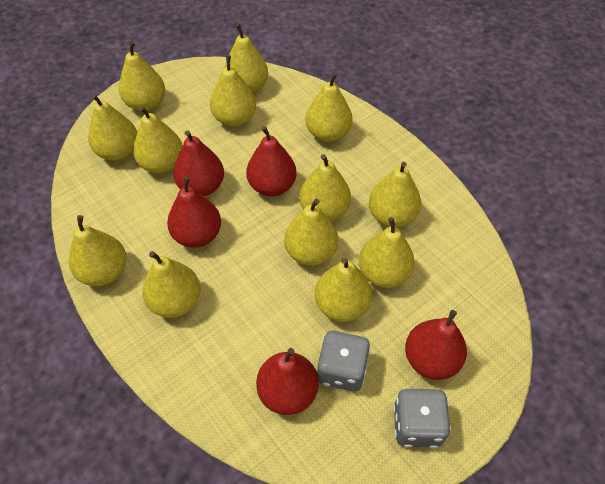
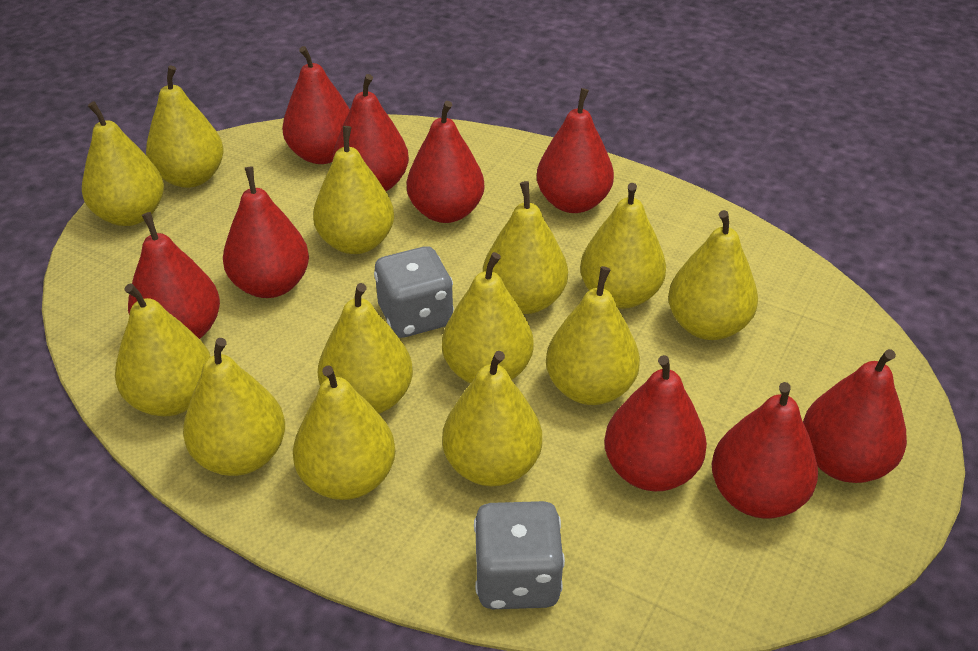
red pear: [167,176,221,248] [173,130,224,196] [246,126,296,196] [256,348,319,415] [405,310,467,380] = 5 -> [128,212,220,339] [223,166,309,298] [282,46,350,164] [333,74,409,191] [407,101,484,223] [537,88,614,213] [604,355,707,492] [712,382,818,519] [803,349,907,483] = 9

